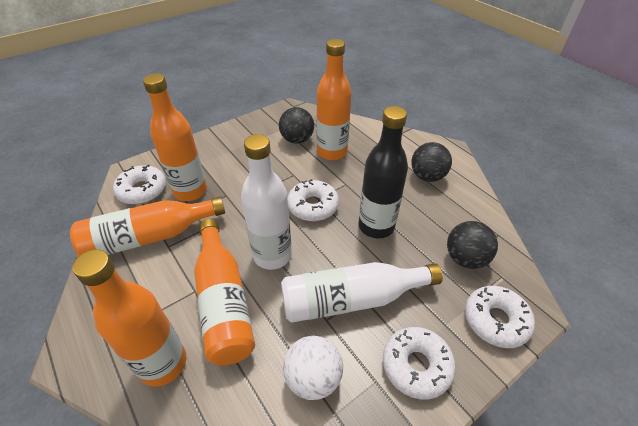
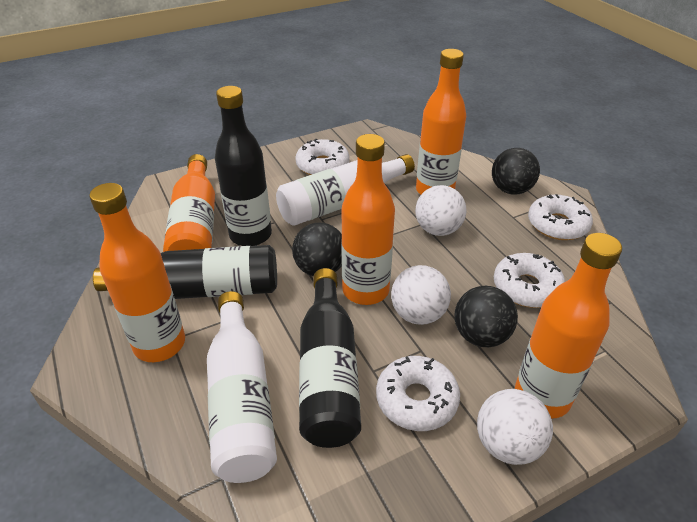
black bottle: [359,106,408,239] = 1 -> [93,245,277,299] [215,86,272,246] [299,268,361,448] = 3
white ball: [283,336,343,400] = 1 -> [391,265,451,325] [415,185,467,236] [477,389,553,465] = 3

